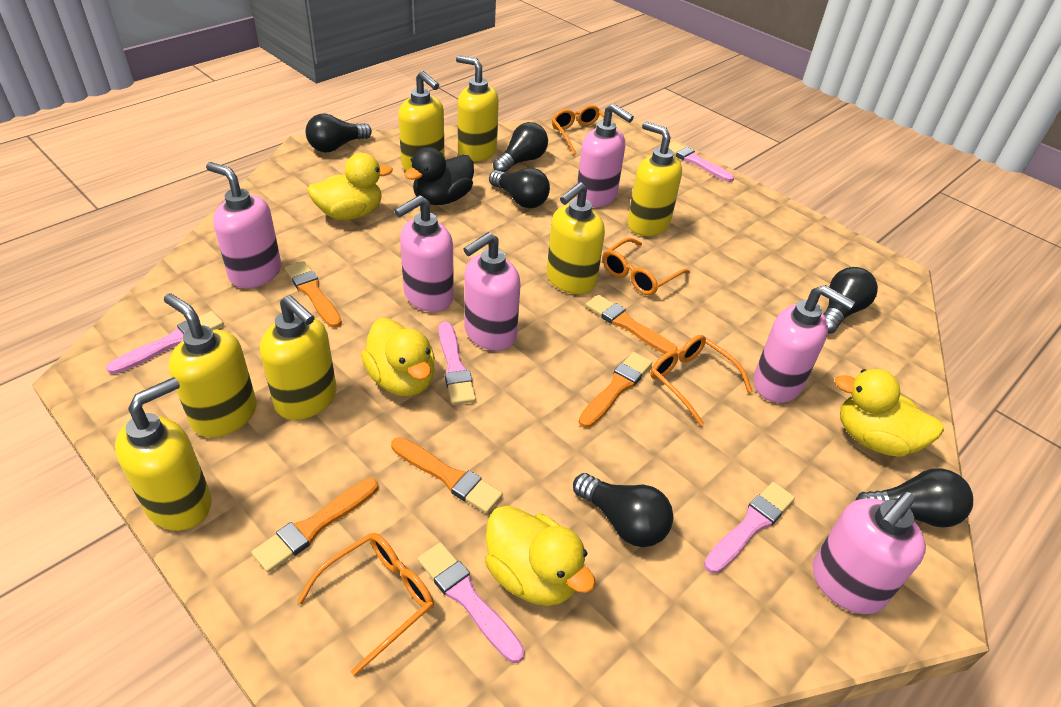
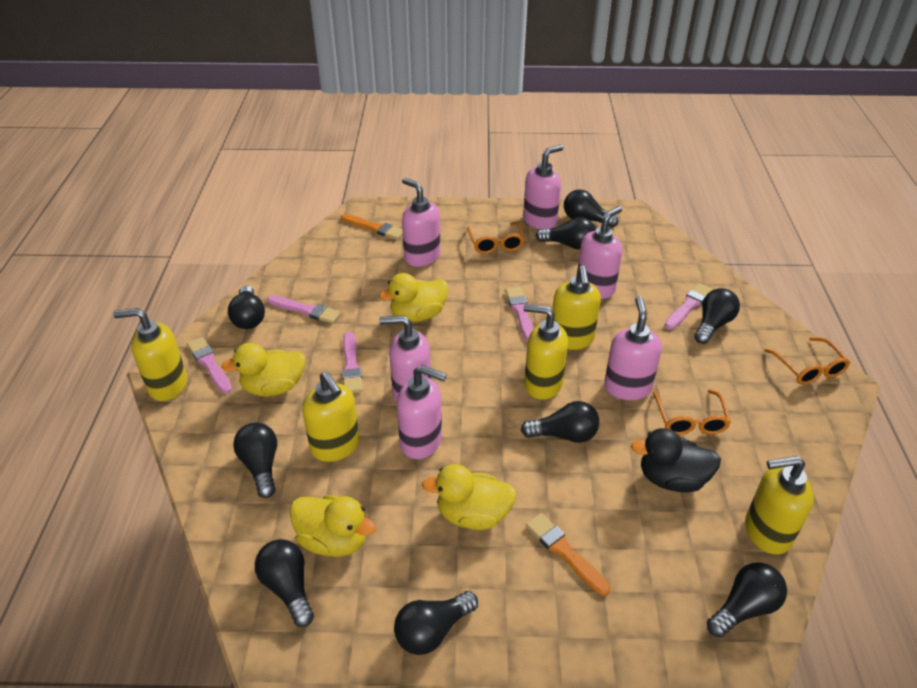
black light bulb: [306,114,372,152] [489,168,550,208] [493,122,548,172] [573,473,673,547] [824,267,878,334] [855,468,973,527] = 6 -> [228,285,265,329] [233,422,277,498] [255,539,314,627] [394,591,478,655] [521,401,599,443] [536,217,596,250] [564,189,619,228] [694,288,740,344] [707,562,787,638] = 9
orange brush: [251,478,378,573] [285,261,342,328] [391,437,503,514] [579,352,652,428] [586,295,678,354] = 5 -> [341,214,403,240] [526,513,610,595] = 2
orange glasses: [297,533,434,676] [551,105,617,154] [603,238,690,295] [650,335,753,426] = 4 -> [467,222,525,254] [653,390,731,435] [764,337,850,385] = 3
yellow soap dispenser: [115,377,212,531] [164,293,257,437] [260,295,337,420] [398,71,445,171] [456,55,499,161] [547,182,605,294] [628,121,682,236] = 7 -> [113,308,187,401] [302,371,360,462] [523,304,568,400] [552,265,601,350] [745,456,814,555] = 5

